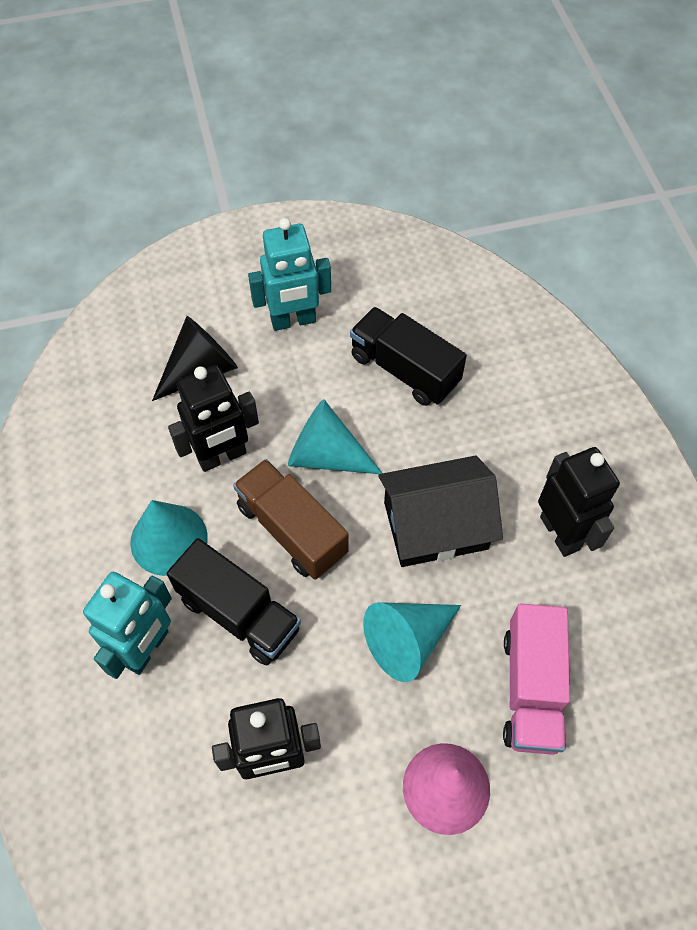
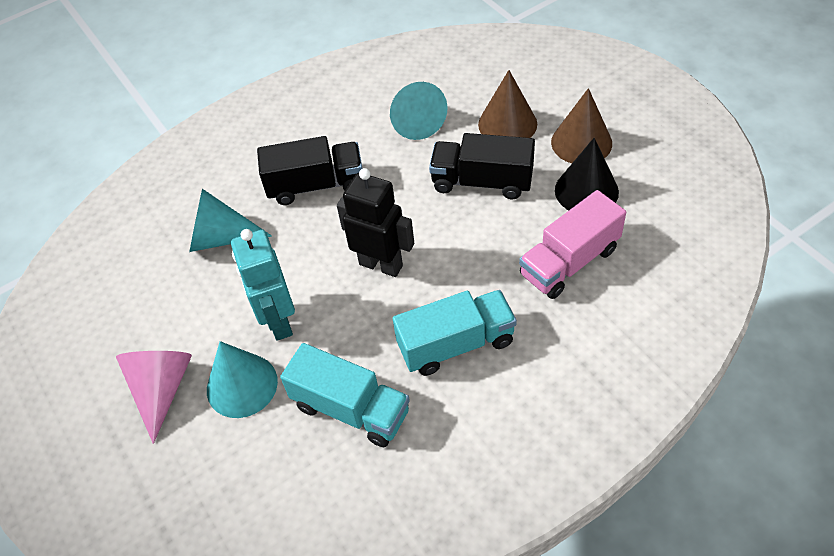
black house: [378,456,503,567] = 1 -> none = 0
black robot: [168,365,259,472] [212,698,321,779] [538,447,620,557] = 3 -> [337,168,414,277] = 1
brown cone: none = 0 -> [478,70,537,138] [551,88,612,164] = 2
brown truck: [233,459,348,580] = 1 -> none = 0
turquoise robot: [83,572,172,679] [248,218,331,331] = 2 -> [231,229,295,341] = 1
turquoise truck: none = 0 -> [280,343,410,447] [393,290,517,376] = 2

